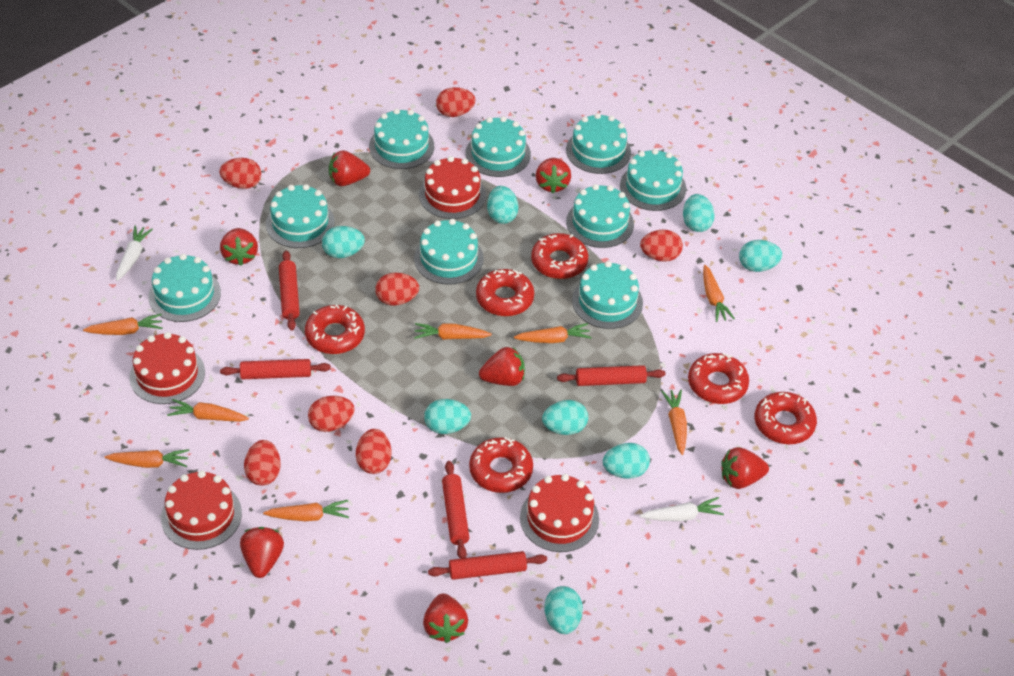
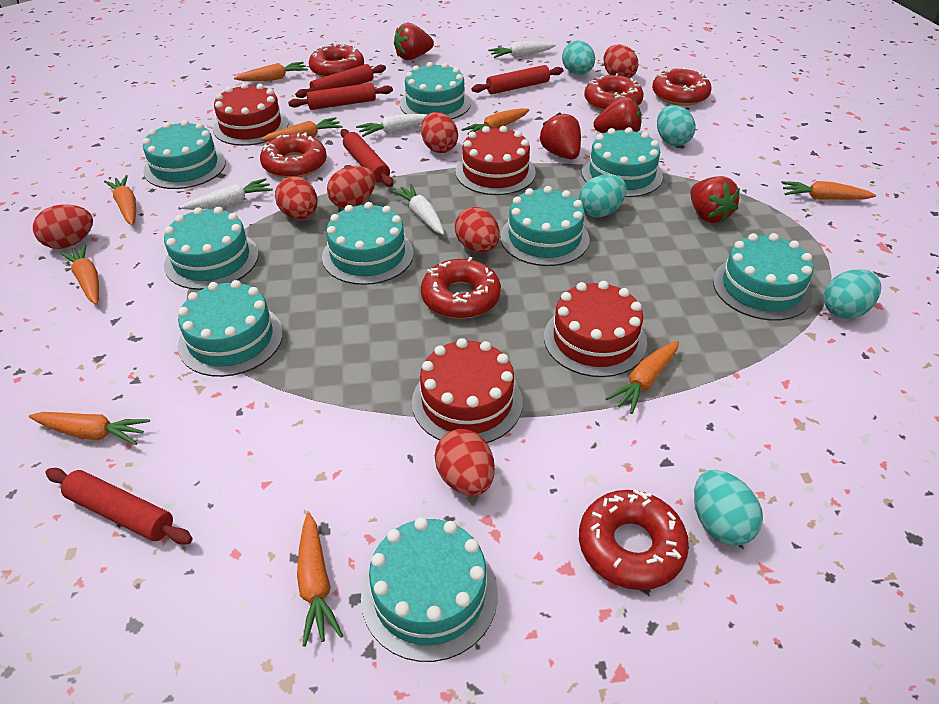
orange carrot: [83,314,163,335] [105,449,189,468] [167,399,249,422] [263,500,349,521] [414,323,492,340] [514,323,592,343] [661,390,687,455] [703,265,735,322] = 8 -> [29,412,150,445] [60,244,99,305] [104,175,136,225] [234,62,308,81] [261,117,342,142] [297,513,343,647] [461,108,530,135] [605,341,679,414] [781,181,876,200] = 9
red strawberry: [220,228,258,266] [240,527,284,578] [329,150,370,186] [423,593,468,643] [479,347,525,386] [536,158,571,193] [721,447,769,489] = 7 -> [394,23,434,60] [540,113,581,159] [594,96,642,133] [690,176,740,223] = 4
turquoise egg: [322,226,365,258] [424,399,471,434] [487,186,519,224] [542,400,588,435] [544,586,583,634] [603,443,650,479] [683,194,715,232] [739,240,782,272] = 8 -> [562,41,595,75] [579,174,627,218] [657,105,696,146] [694,470,763,546] [824,269,881,319] = 5
white carrot: [116,226,153,281] [639,497,724,521] = 2 -> [180,178,273,210] [356,114,428,137] [391,184,444,235] [488,41,556,58] = 4

